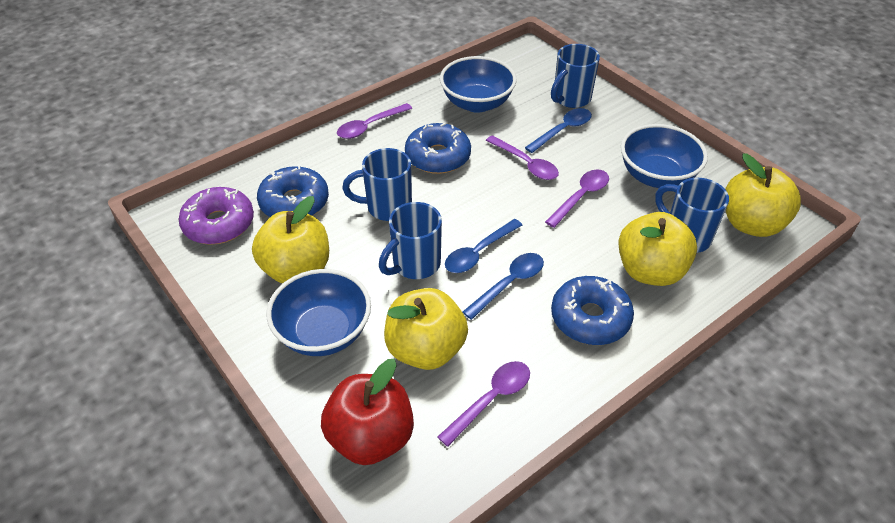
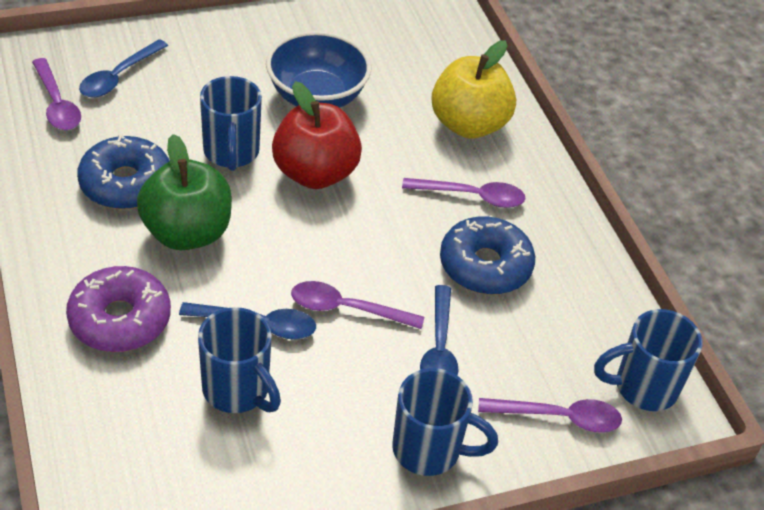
blue bowl: [267,269,371,356] [440,56,517,113] [621,124,708,188] = 3 -> [266,31,371,108] = 1
blue donut: [257,165,329,217] [405,123,471,174] [551,276,634,345] = 3 -> [77,134,170,209] [440,216,535,295] = 2
green apple: none = 0 -> [137,134,232,250] = 1
yellow apple: [252,196,329,283] [384,288,468,370] [618,212,697,286] [725,153,801,237] = 4 -> [431,40,516,138] = 1

